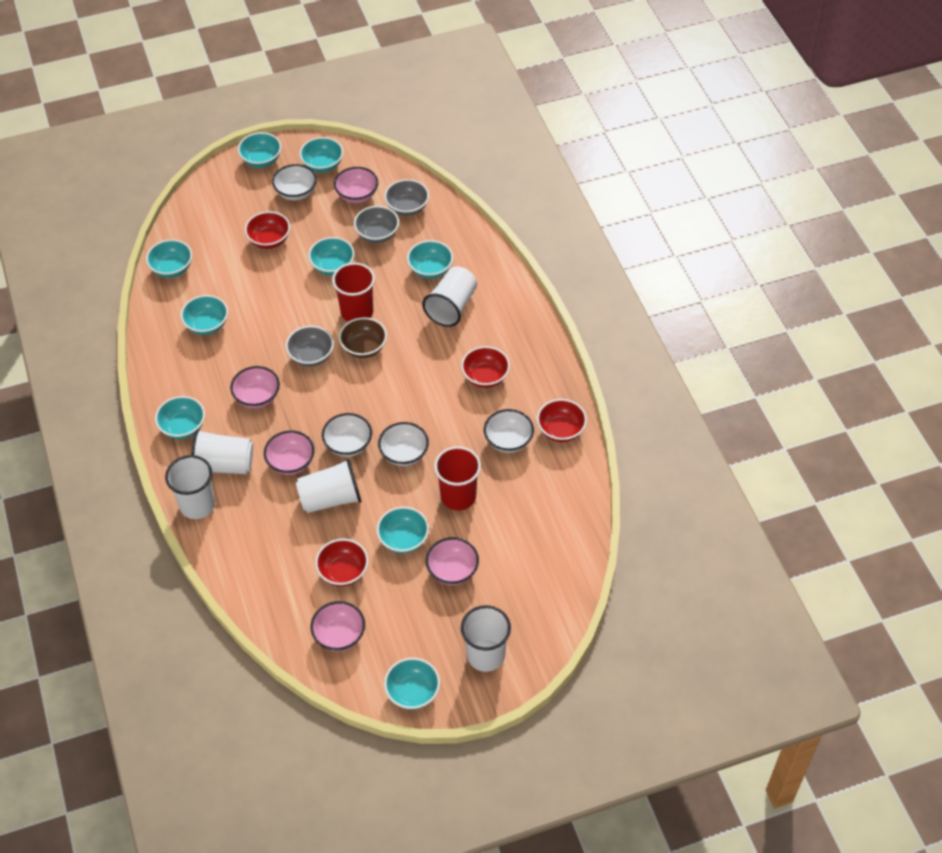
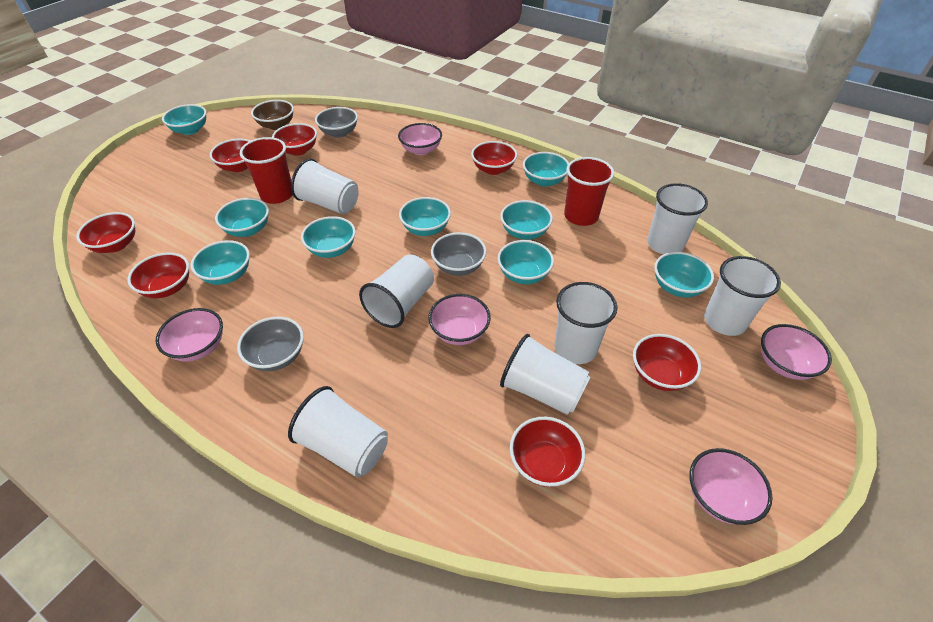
red bowl: [245,211,290,249] [315,538,369,587] [461,346,510,388] [537,399,587,442] = 4 -> [76,212,135,253] [127,252,189,298] [210,139,250,172] [272,123,317,156] [471,141,517,175] [510,417,585,487] [633,334,701,391] = 7
white bowl: [272,164,317,200] [322,413,372,457] [378,422,429,466] [484,409,534,453] = 4 -> none = 0
white cup: [165,455,215,519] [191,429,253,474] [296,459,361,513] [422,266,477,327] [461,605,511,672] = 5 -> [288,386,388,477] [291,158,359,214] [359,255,434,328] [500,334,591,415] [554,282,617,364] [647,183,708,254] [704,256,781,336] = 7

